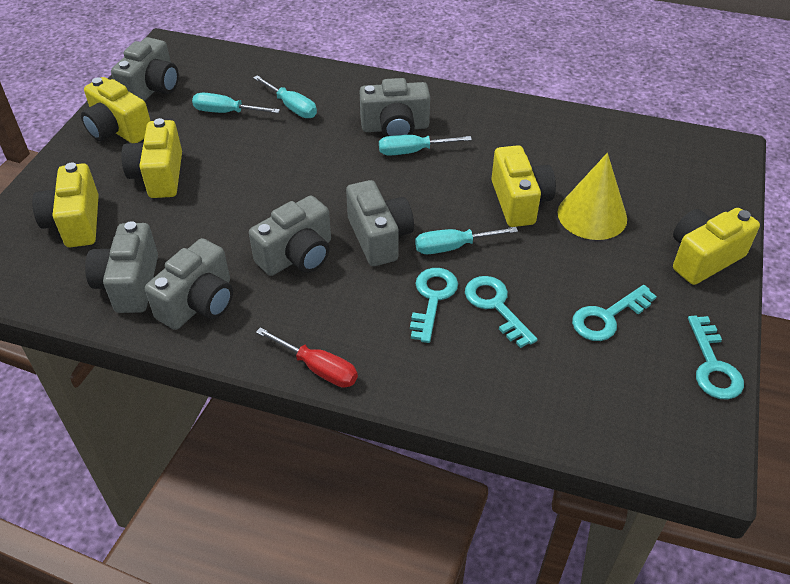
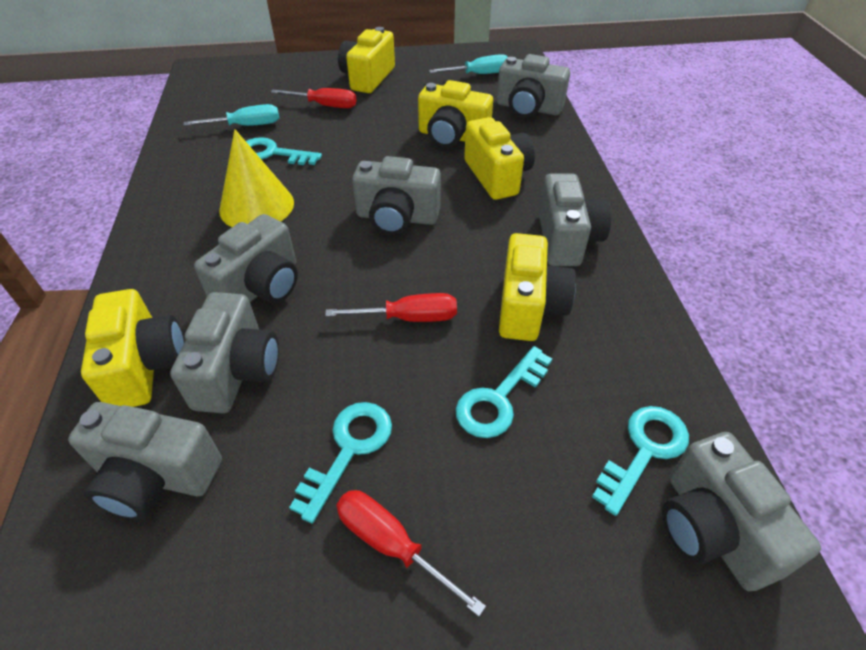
grey camera: [85,221,158,313] [111,37,179,101] [145,238,233,330] [249,196,331,276] [346,180,414,266] [360,78,430,137] = 6 -> [68,402,222,520] [170,292,279,413] [194,214,298,303] [352,156,441,235] [497,54,570,118] [539,173,612,266] [662,432,821,591] = 7
red screwdriver: [256,327,358,388] = 1 -> [270,88,357,108] [325,293,457,322] [336,490,486,617] = 3
turquoise screwdriver: [192,93,280,113] [253,75,317,118] [379,135,472,155] [415,227,518,254] = 4 -> [184,104,279,126] [429,54,508,74] = 2

